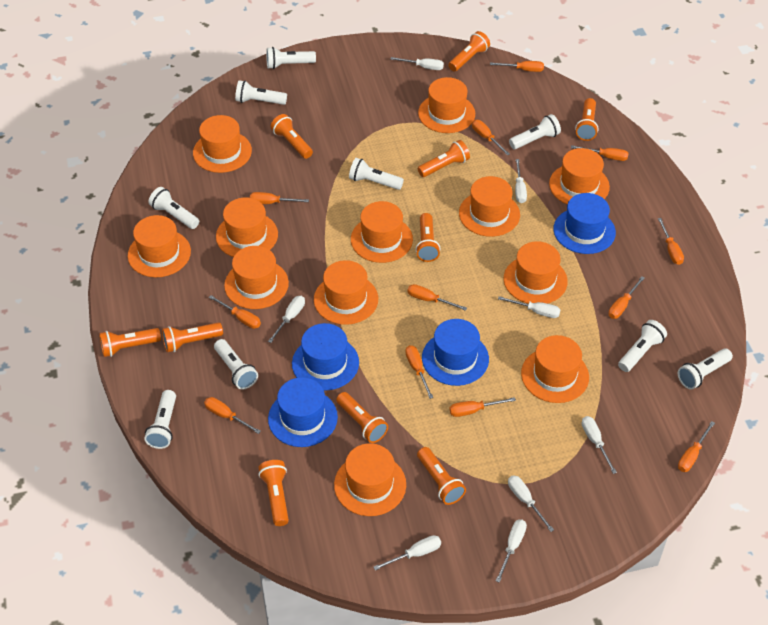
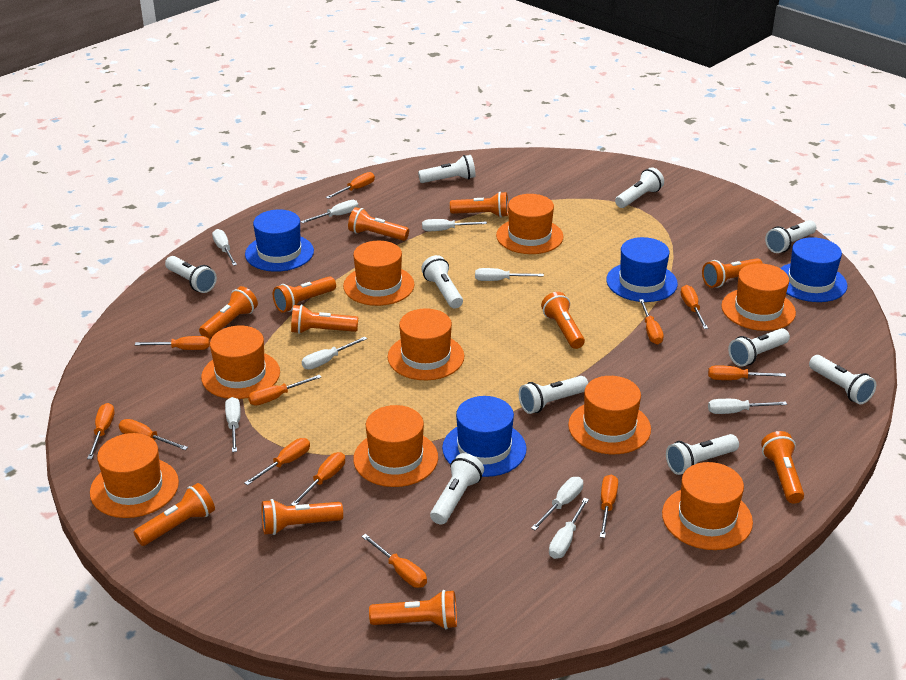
orange flashlight: [99,328,161,357] [162,322,223,353] [258,460,289,526] [270,114,313,159] [336,392,388,443] [416,213,440,262] [417,447,466,505] [418,140,470,177] [449,31,490,71] [575,98,599,141] = 10 -> [134,483,215,546] [199,286,258,339] [261,499,343,535] [273,276,336,313] [291,304,358,334] [348,207,409,241] [369,590,457,629] [450,192,508,217] [541,292,585,349] [702,258,763,288] [761,431,804,503] = 11
orange hat: [128,215,191,277] [193,115,252,173] [216,197,278,257] [224,246,289,309] [314,260,378,325] [334,443,406,516] [351,201,413,263] [418,77,475,133] [459,176,520,237] [503,241,568,304] [521,335,589,403] [549,148,610,205] = 12 -> [90,433,179,518] [201,326,280,399] [343,241,415,306] [353,405,438,487] [388,308,464,380] [496,194,563,254] [568,376,651,454] [662,462,753,550] [721,263,796,331] = 9
white flashlight: [144,390,176,449] [148,187,199,229] [214,339,258,390] [235,80,287,105] [266,47,316,69] [349,158,404,190] [509,114,561,149] [618,320,667,372] [678,348,733,390] = 9 -> [165,256,217,293] [418,155,475,183] [421,255,463,309] [430,453,484,525] [519,376,588,414] [615,167,664,208] [666,434,739,475] [728,328,790,366] [765,220,816,253] [809,355,876,404] = 10
white screwdriver: [268,296,305,343] [373,535,441,571] [391,57,444,70] [496,519,527,583] [498,296,560,318] [508,475,554,532] [515,159,527,203] [582,416,617,474] = 8 -> [212,229,237,266] [225,397,241,452] [300,200,358,223] [302,337,367,370] [422,219,487,231] [475,268,544,281] [531,477,583,530] [549,498,589,559] [708,399,787,414] = 9

